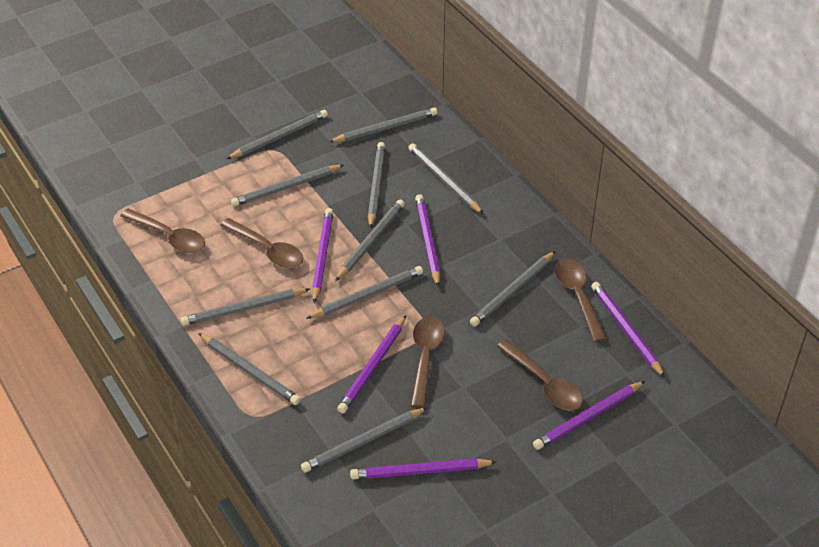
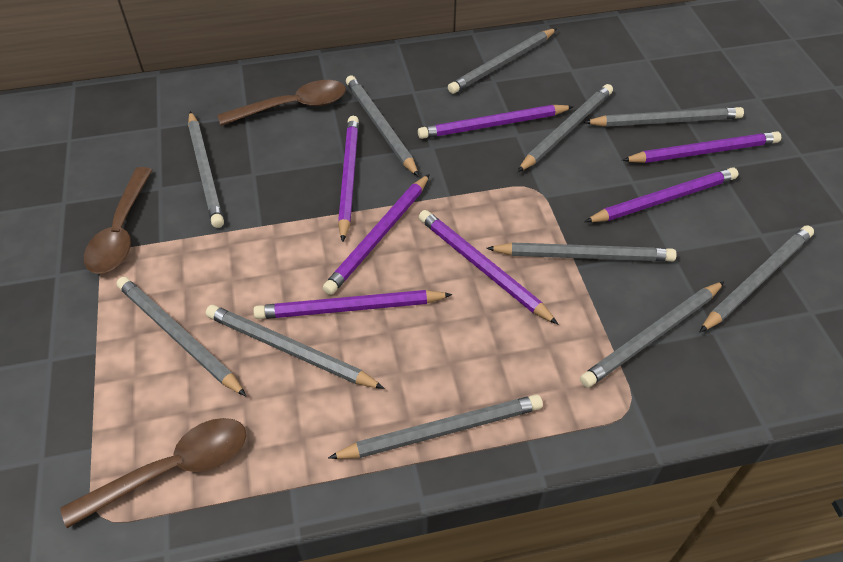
brown spoon: [120,208,205,253] [220,218,303,268] [410,316,445,408] [497,339,583,411] [555,259,607,342] = 5 -> [60,418,246,528] [84,167,152,274] [218,80,346,126] = 3
purple pencil: [312,208,333,303] [337,315,406,413] [350,458,496,480] [415,194,440,287] [533,381,645,450] [591,282,665,377] = 6 -> [253,290,453,319] [323,174,430,295] [338,116,359,242] [418,105,574,139] [419,210,558,324] [584,168,738,222] [622,131,781,163] = 7

